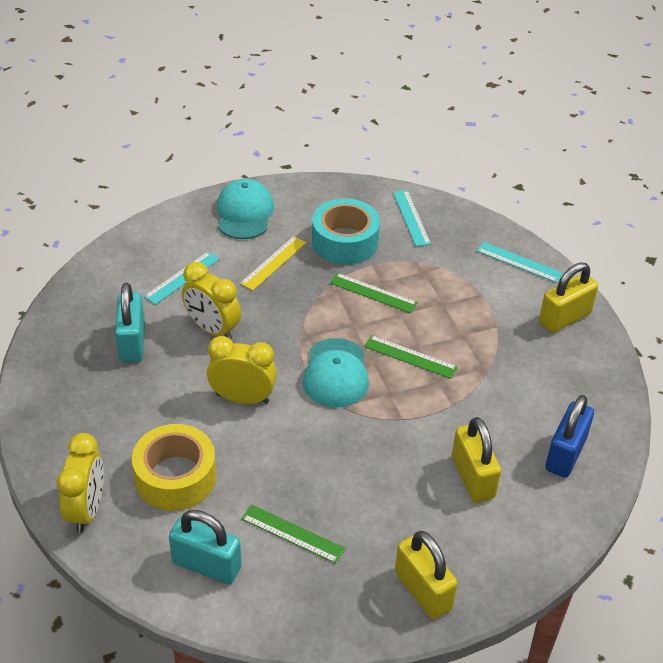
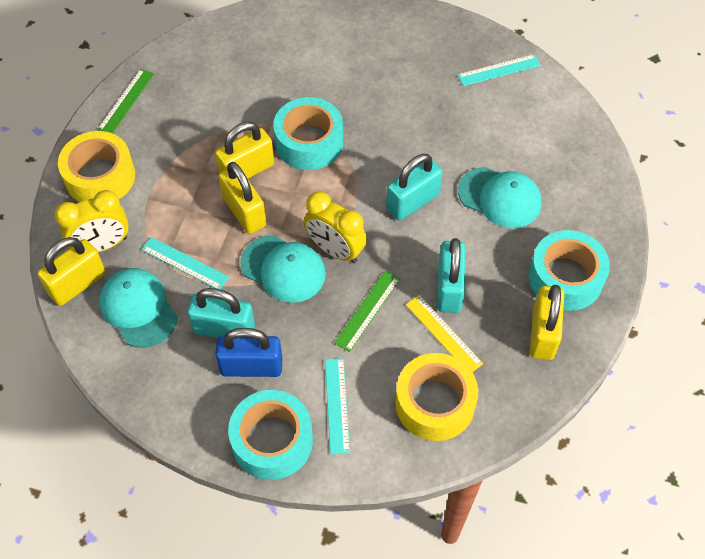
green ruler: [241,504,345,564] [330,273,418,313] [364,335,458,379] = 3 -> [98,69,154,134] [334,271,400,352] = 2
turquoise cap: [217,179,274,239] [303,338,369,408] = 2 -> [99,268,177,348] [240,235,326,303] [458,167,542,228] = 3
turquoise padlock: [115,283,145,362] [169,510,241,584] = 2 -> [187,288,255,338] [386,154,443,221] [437,238,466,313] = 3
turquoise tape: [312,198,380,264] = 1 -> [228,390,313,480] [273,97,343,170] [529,230,610,311] = 3
yellow clock: [57,433,104,533] [182,262,241,340] [207,336,277,404] = 3 -> [55,190,129,252] [304,191,367,263] = 2
yellow padlock: [395,531,458,619] [452,417,501,502] [539,262,598,333] = 3 -> [37,237,106,306] [215,122,274,179] [219,162,266,234] [530,285,564,360] = 4
yellow tape: [132,424,216,511] = 1 -> [58,131,135,202] [395,353,478,441] = 2

